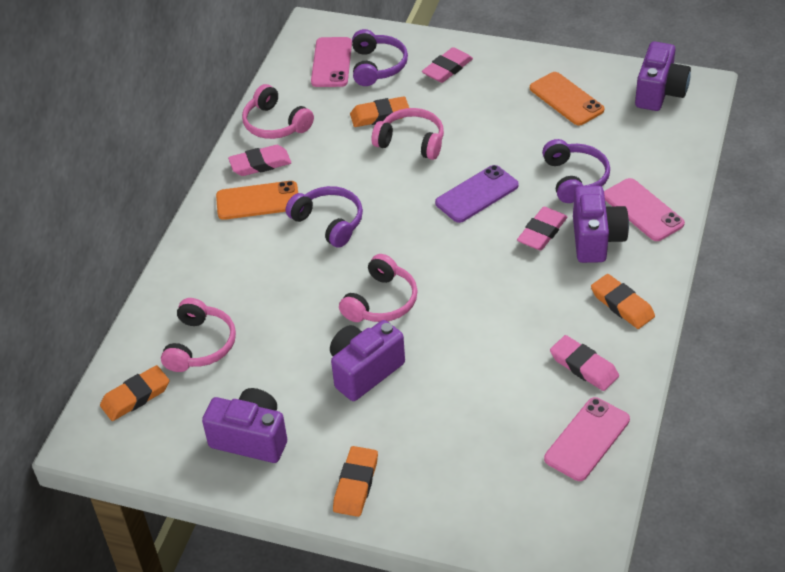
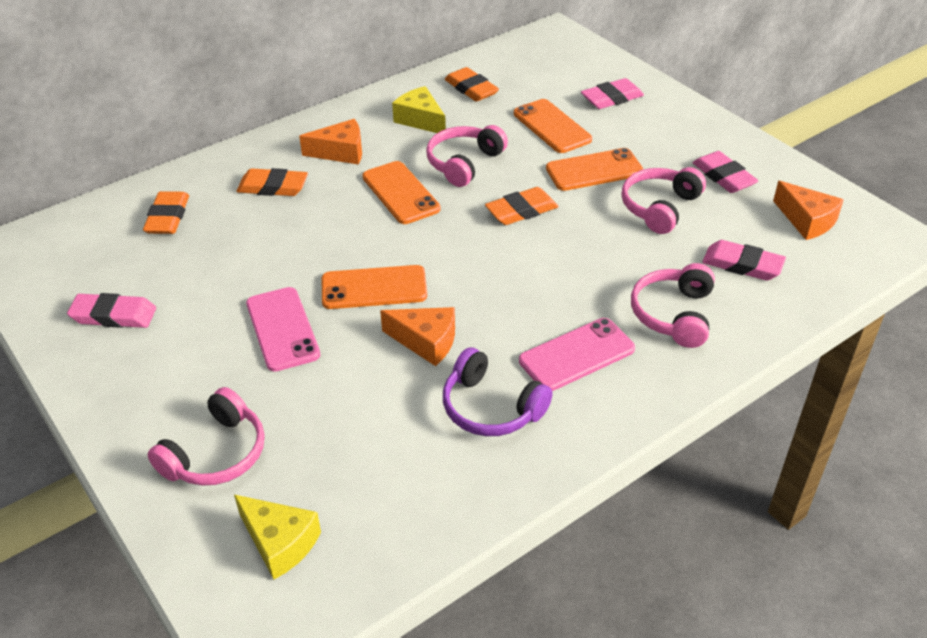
orange cheese: none = 0 -> [299,119,362,165] [380,307,455,366] [773,181,844,240] = 3
orange phone: [216,181,298,220] [530,72,604,125] = 2 -> [322,265,427,309] [362,161,441,224] [514,99,592,153] [546,148,644,191] = 4
pink phone: [311,37,352,87] [544,397,630,481] [604,178,685,241] = 3 -> [246,287,320,372] [519,318,635,391] = 2
purple camera: [202,388,287,463] [330,320,405,401] [573,186,629,263] [635,41,691,111] = 4 -> none = 0
purple headphones: [286,186,363,248] [352,29,408,86] [542,139,610,203] = 3 -> [443,347,553,436] = 1
purple phone: [435,165,519,223] = 1 -> none = 0
yellow cheese: none = 0 -> [234,495,321,580] [392,86,446,133] = 2

